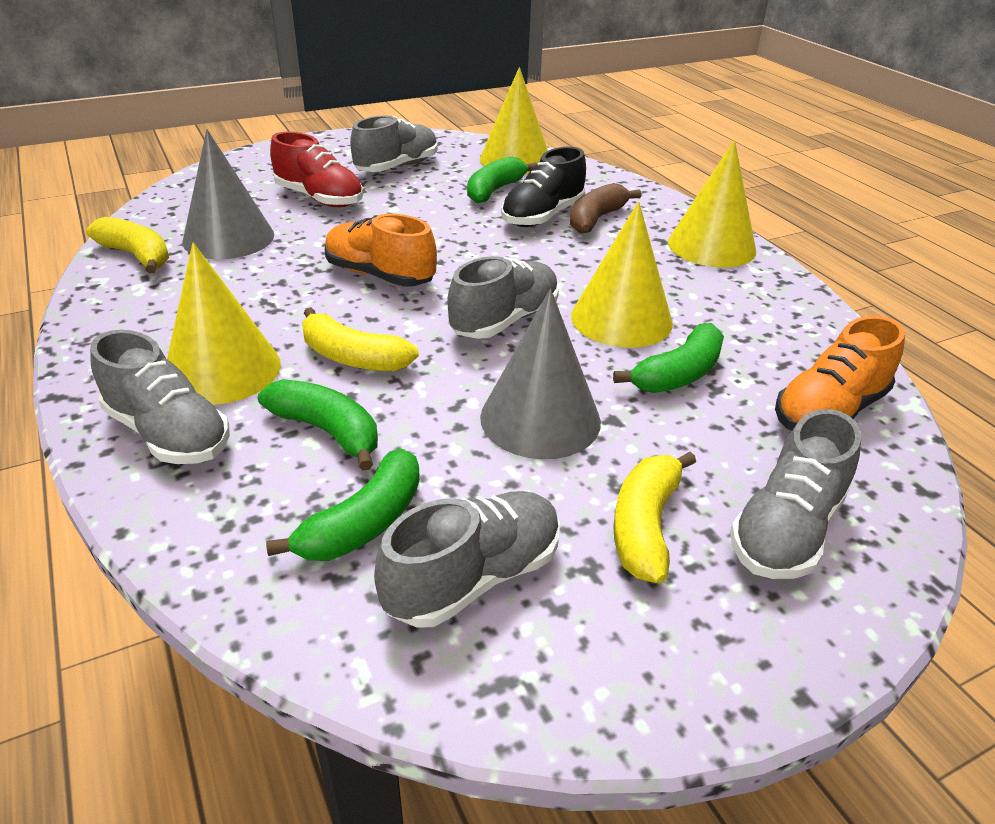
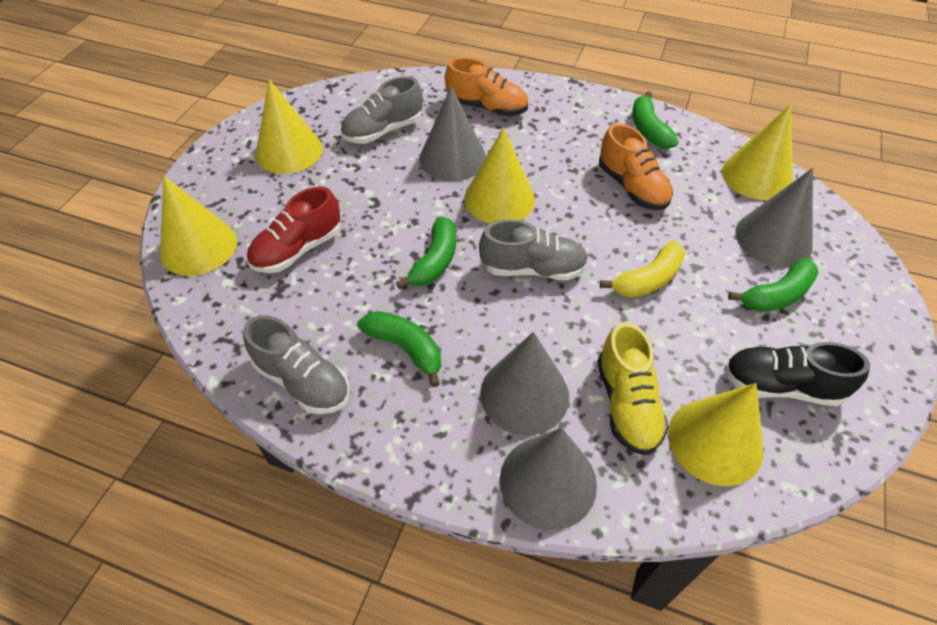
brown banana: [570,183,641,234] = 1 -> none = 0
grey cone: [183,129,274,259] [480,289,601,459] = 2 -> [419,86,486,181] [480,332,569,435] [500,427,597,530] [735,168,813,267] = 4
grey shoe: [90,330,230,464] [350,115,438,172] [374,491,560,627] [447,256,559,339] [730,409,861,579] = 5 -> [243,315,350,414] [341,76,423,143] [479,219,588,280] = 3
yellow banana: [86,217,169,274] [302,307,419,372] [613,452,696,584] = 3 -> [600,241,685,297] = 1
yellow cone: [167,243,281,405] [480,67,548,174] [571,201,673,348] [668,140,756,267] = 4 -> [160,176,237,276] [255,79,323,174] [464,127,535,224] [668,383,764,486] [722,104,793,200] = 5
yellow shoe: none = 0 -> [597,322,669,455] = 1

